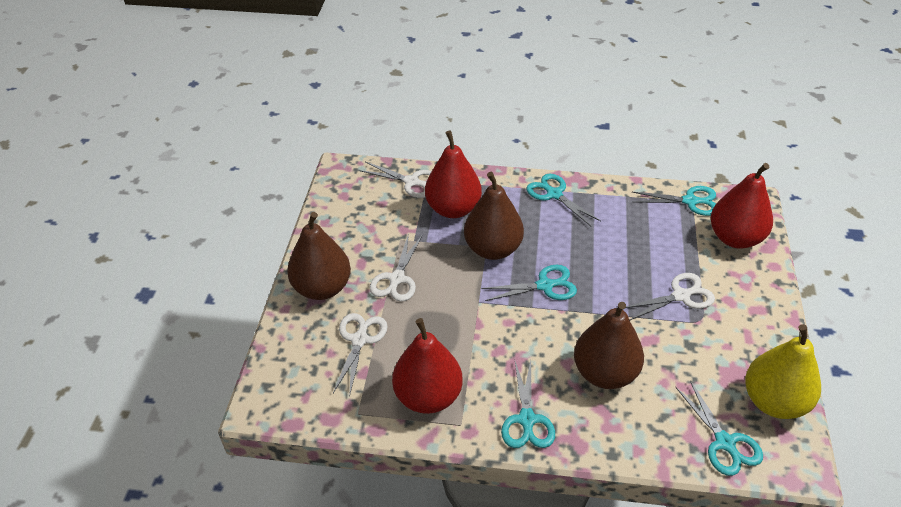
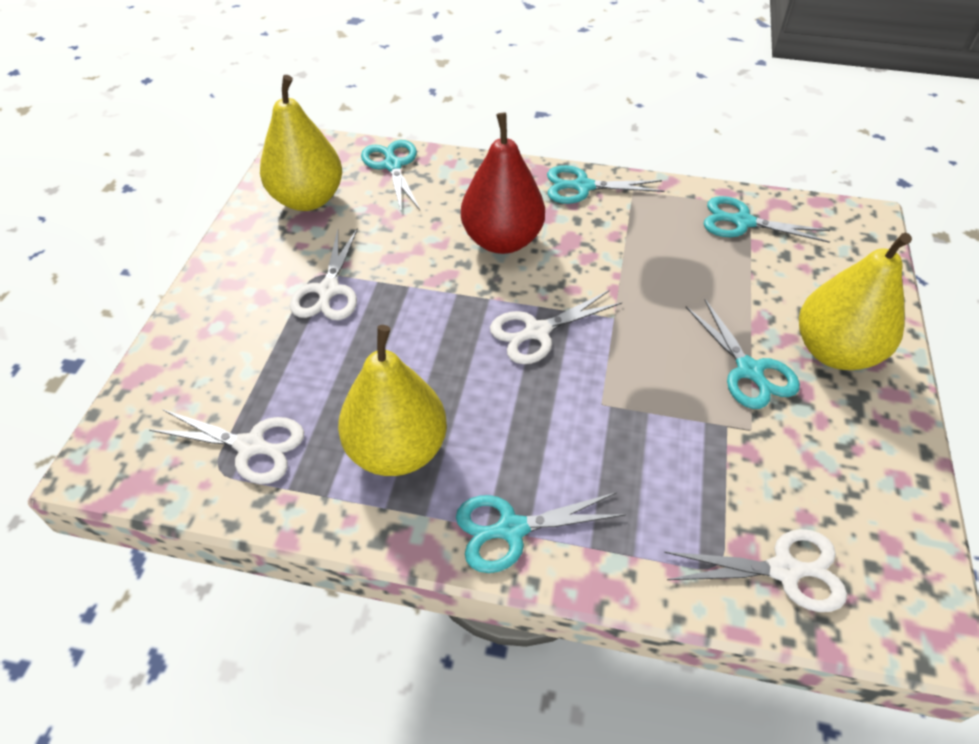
brown pear: [287,212,351,300] [464,172,524,260] [574,302,644,389] = 3 -> none = 0
red pear: [392,318,463,414] [425,130,482,218] [711,163,773,249] = 3 -> [461,112,545,254] = 1
yellow pear: [745,324,821,419] = 1 -> [260,75,342,211] [338,325,447,476] [799,233,912,370] = 3

